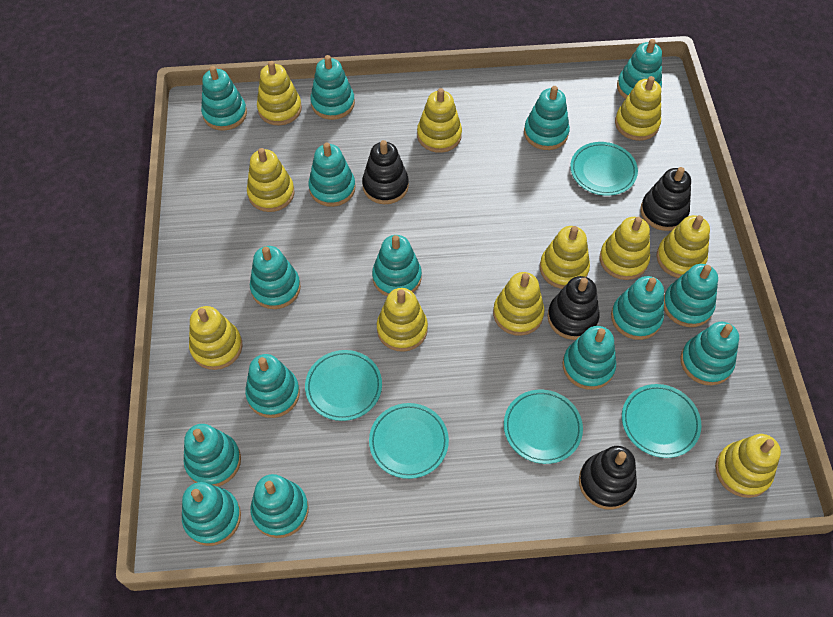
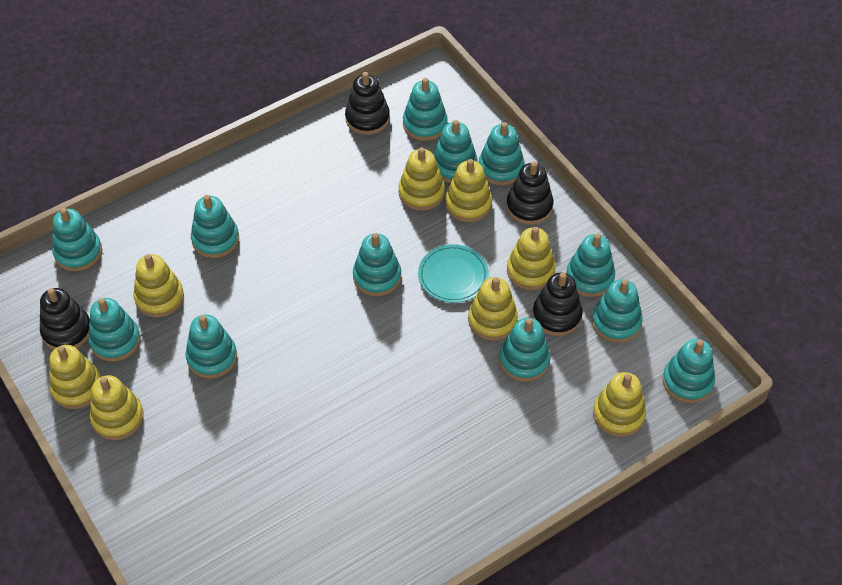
turquoise plate: [305,350,382,421] [369,403,449,479] [504,390,583,464] [570,142,638,196] [622,384,701,458] = 5 -> [418,244,489,303] = 1
turquoise stacking toy: [182,482,241,546] [184,424,241,487] [201,66,247,131] [245,354,300,418] [250,246,301,309] [250,474,309,538] [308,143,356,207] [310,55,355,120] [372,235,422,296] [524,86,570,150] [563,326,616,390] [611,276,664,340] [617,39,662,99] [664,264,718,327] [680,322,739,385] = 15 -> [52,208,102,271] [88,298,140,362] [185,314,237,379] [191,195,239,258] [353,233,401,296] [403,78,448,141] [433,120,478,183] [479,122,525,185] [499,318,550,382] [566,234,615,297] [592,279,642,343] [662,339,715,403] = 12
yellow stacking toy: [189,306,242,370] [247,148,294,212] [257,61,302,125] [377,288,428,352] [417,88,462,153] [493,272,545,336] [540,226,590,289] [600,217,650,280] [615,76,661,141] [657,215,710,278] [715,434,781,498] = 11 -> [49,345,101,409] [90,375,144,440] [133,254,184,318] [398,147,445,211] [445,159,492,222] [468,277,518,341] [507,227,556,291] [593,372,646,437] = 8

